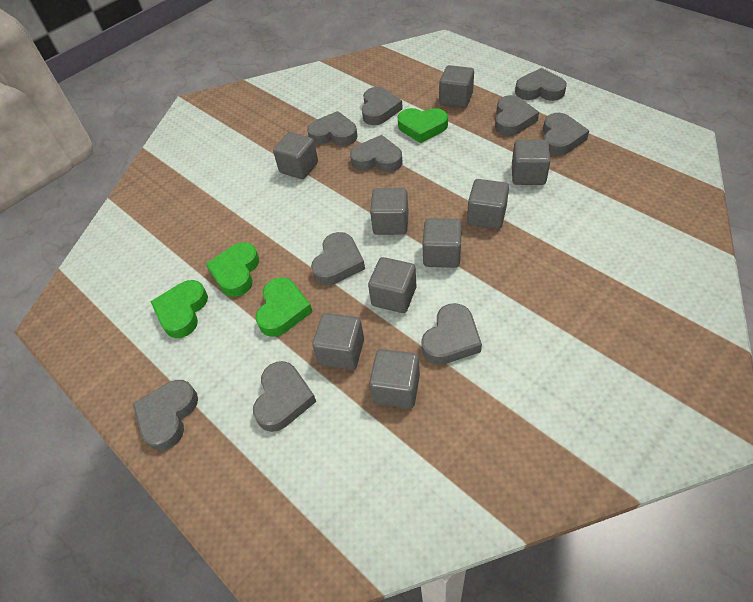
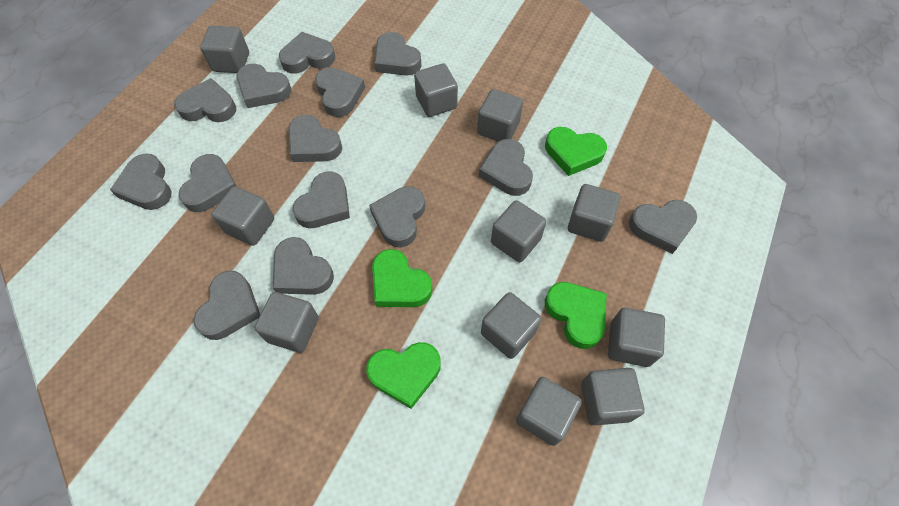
grey cube: [273,132,318,179] [312,313,364,370] [368,257,416,313] [369,349,420,409] [370,188,409,235] [422,218,462,268] [439,65,474,108] [467,179,509,229] [512,140,551,185] = 9 -> [200,26,249,73] [212,186,274,246] [255,292,319,353] [414,63,458,117] [477,89,523,142] [481,292,542,359] [491,200,547,262] [516,377,582,446] [568,184,620,242] [581,368,645,426] [608,308,665,367] = 11
grey heart: [133,380,198,450] [253,361,316,432] [307,111,357,146] [311,232,365,285] [350,135,403,172] [362,87,403,125] [421,303,482,365] [495,95,539,136] [515,68,567,101] [543,113,589,156] = 10 -> [110,153,171,210] [174,78,236,122] [178,154,237,212] [193,271,260,340] [236,64,291,108] [273,237,334,295] [279,32,335,74] [288,115,342,162] [292,171,350,228] [315,67,365,117] [369,186,425,247] [374,32,421,76] [479,139,533,196] [629,200,697,254] = 14

